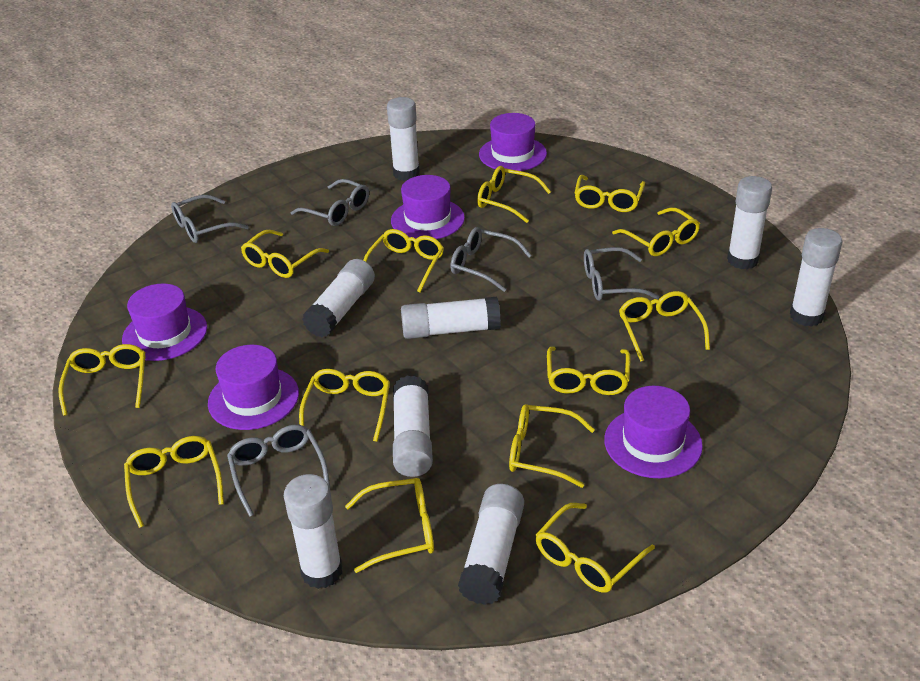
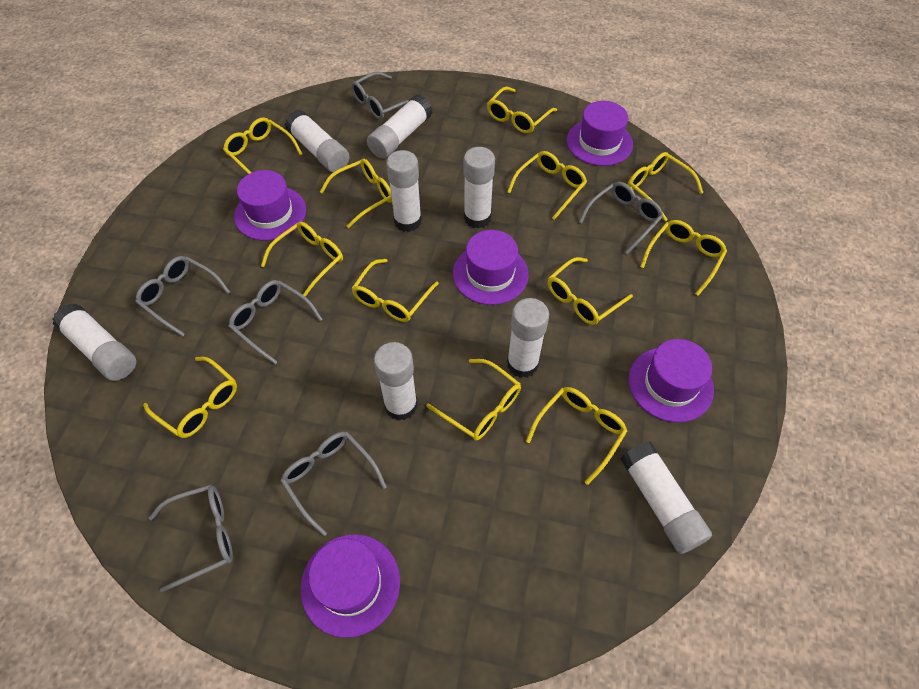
grey glasses: [171,195,249,243] [227,425,331,517] [291,179,369,226] [450,227,532,292] [584,247,659,301] = 5 -> [135,256,230,337] [149,485,233,592] [228,280,323,364] [281,432,387,536] [351,72,409,120] [579,182,663,254] = 6
yellow glasses: [59,344,146,416] [124,436,224,528] [241,230,329,278] [299,369,390,442] [345,478,434,573] [363,229,444,292] [477,166,551,223] [509,404,595,488] [536,503,655,593] [547,347,631,395] [575,175,645,212] [612,207,700,256] [619,291,710,362] = 13 -> [143,357,237,438] [223,117,302,174] [261,222,343,297] [320,159,392,228] [351,259,439,322] [426,359,521,441] [487,86,557,134] [507,151,587,220] [526,387,627,485] [548,257,633,325] [628,152,703,221] [640,220,727,296] = 12

